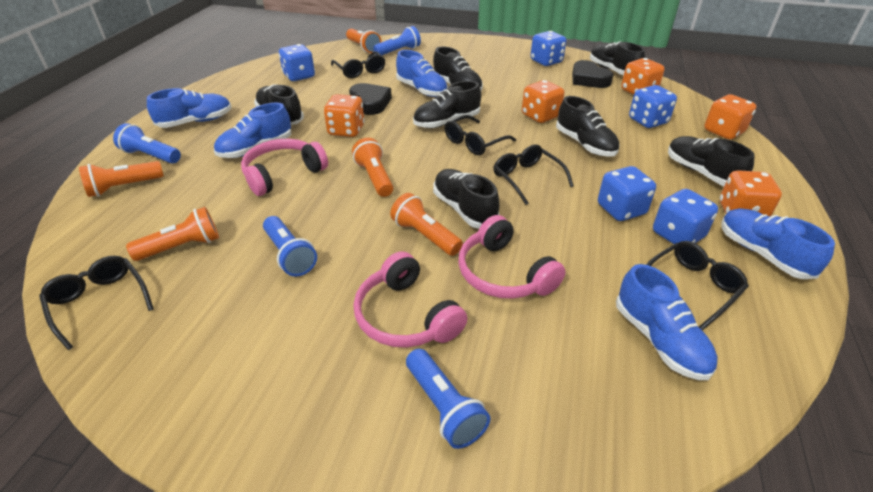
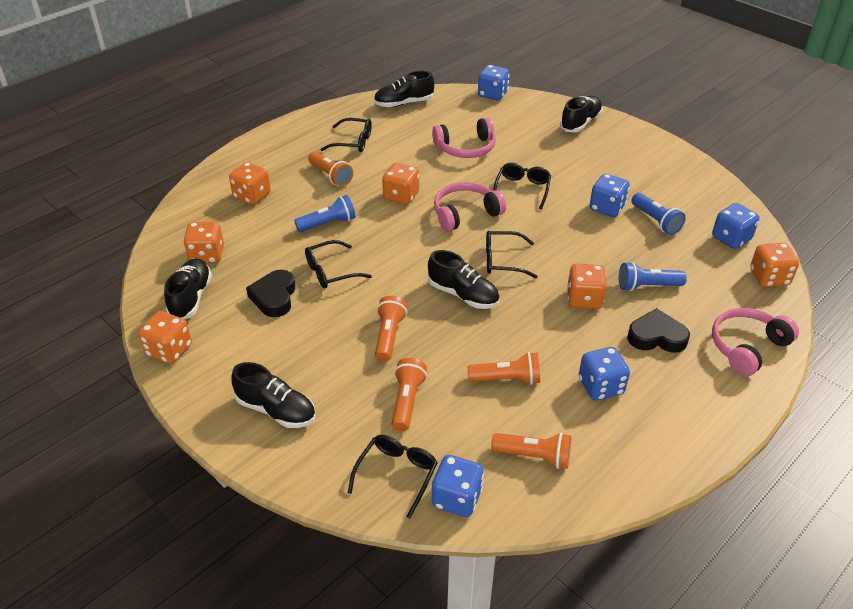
black shoe: [254,84,304,125] [413,81,481,128] [433,47,483,91] [433,169,500,229] [556,96,620,157] [590,41,645,76] [668,136,755,186] = 7 -> [164,258,212,319] [231,362,316,428] [374,71,434,107] [428,250,500,309] [560,96,603,132] = 5
blue flashlight: [113,123,181,164] [263,216,317,276] [373,26,421,56] [406,349,490,449] = 4 -> [294,195,356,232] [619,262,687,291] [631,193,686,235] = 3
blue shoe: [147,88,232,128] [214,102,291,158] [396,50,448,97] [616,264,718,380] [721,208,835,279] = 5 -> none = 0
orange dice: [324,94,365,137] [522,80,564,123] [621,58,665,95] [704,94,756,139] [720,170,782,216] = 5 -> [139,311,192,364] [183,222,224,264] [229,162,271,205] [382,163,419,205] [567,264,607,309] [750,243,799,287] = 6

